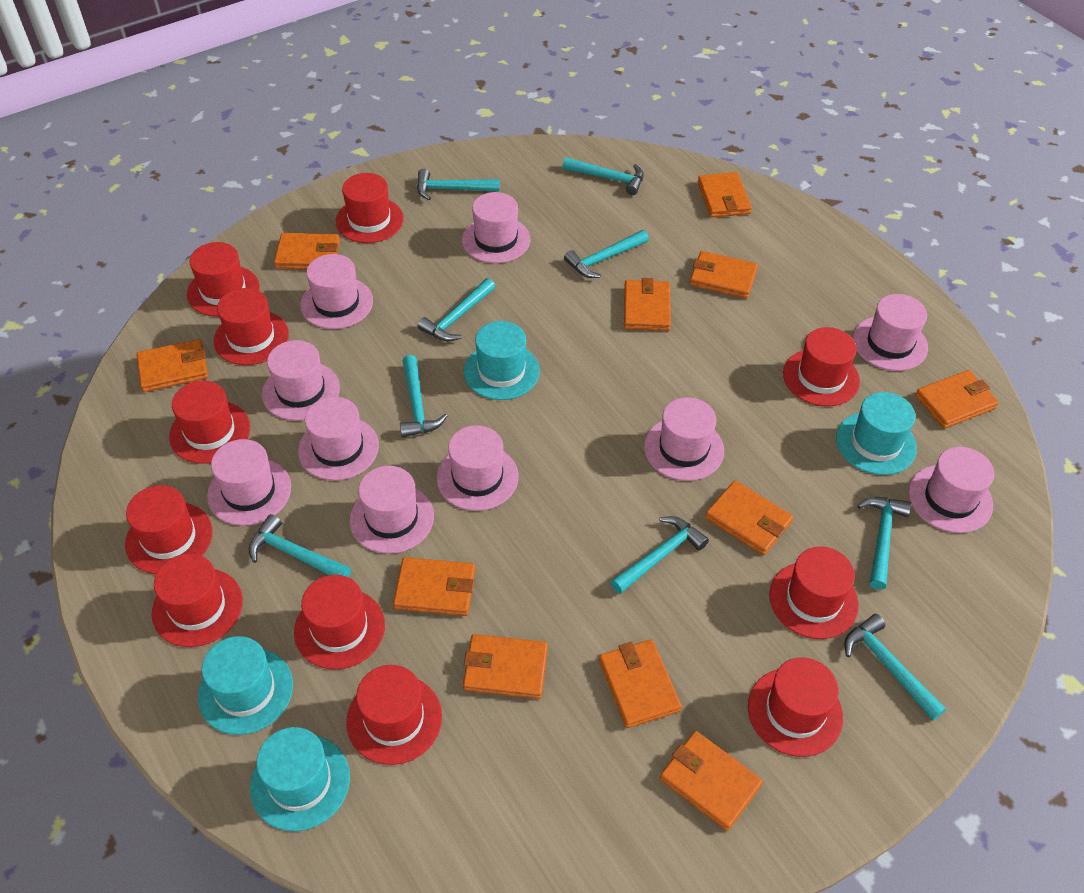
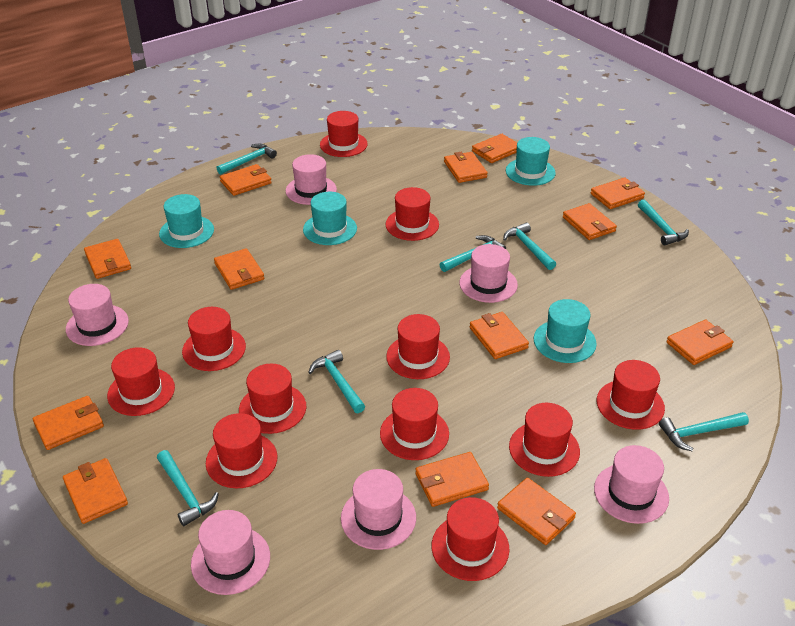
orange wallet: [136,339,208,392] [274,233,340,269] [393,557,475,616] [463,634,548,699] [599,639,682,728] [624,278,671,331] [660,731,763,831] [690,251,758,299] [698,172,752,218] [705,480,793,555] [915,370,999,429] = 11 -> [33,396,104,450] [63,458,128,524] [84,239,131,279] [214,248,264,290] [220,164,272,196] [415,452,489,507] [444,152,488,183] [470,312,529,359] [472,134,517,163] [497,477,576,545] [563,203,617,240] [590,177,645,209] [666,319,734,365] = 13
pink hat: [207,439,291,526] [262,340,340,421] [298,397,379,481] [300,254,373,329] [350,466,434,554] [437,425,518,511] [462,192,531,263] [644,397,724,481] [853,294,928,371] [909,447,994,533] = 10 -> [66,284,129,346] [191,510,270,595] [286,154,337,205] [341,469,416,550] [459,244,518,303] [594,445,669,524] = 6
turquoise hammer: [249,514,351,578] [400,355,447,437] [417,169,500,200] [417,278,495,341] [563,157,644,195] [564,230,649,278] [611,516,709,594] [844,614,946,720] [857,497,912,590] = 9 -> [157,450,219,526] [217,144,277,175] [308,350,365,413] [439,235,506,272] [503,222,556,270] [638,200,689,246] [659,412,749,451] = 7

